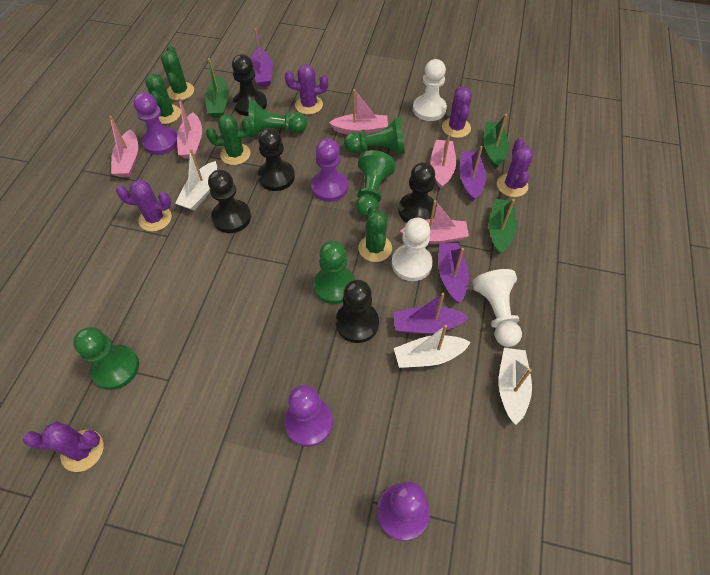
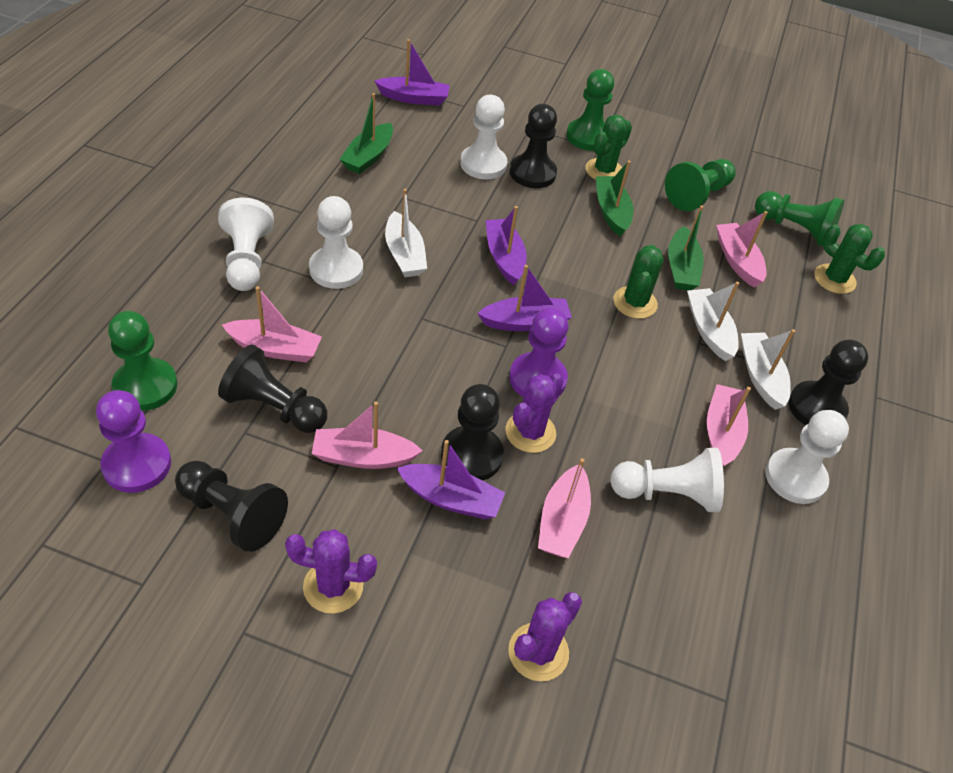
green cactus: [145,74,181,124] [161,46,194,100] [206,114,252,165] [358,206,392,262] = 4 -> [585,115,632,180] [613,245,664,319] [814,224,885,294] = 3
green pawn: [73,327,139,390] [248,100,307,137] [314,241,355,304] [344,117,405,155] [356,150,396,217] = 5 -> [108,311,177,411] [566,69,614,151] [665,159,736,211] [755,191,844,247] = 4
purple cactus: [23,421,104,472] [116,180,172,231] [285,64,328,115] [442,87,472,138] [497,138,534,197] = 5 -> [285,529,377,614] [505,373,564,453] [508,592,582,681] = 3
purple pawn: [133,92,177,155] [284,385,333,447] [311,138,348,202] [377,481,430,541] = 4 -> [96,390,171,493] [509,308,569,397] = 2
white pawn: [392,218,433,281] [413,59,447,121] [472,269,522,347] = 3 -> [218,198,274,291] [309,196,363,289] [460,95,507,179] [610,448,724,512] [765,410,849,504] = 5

